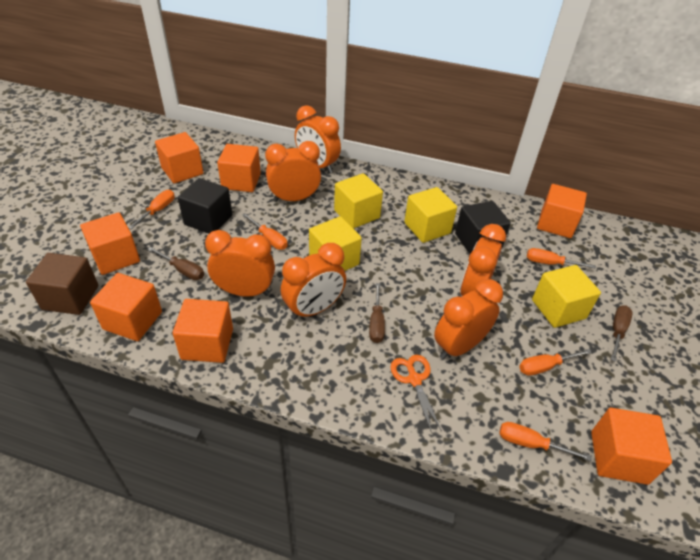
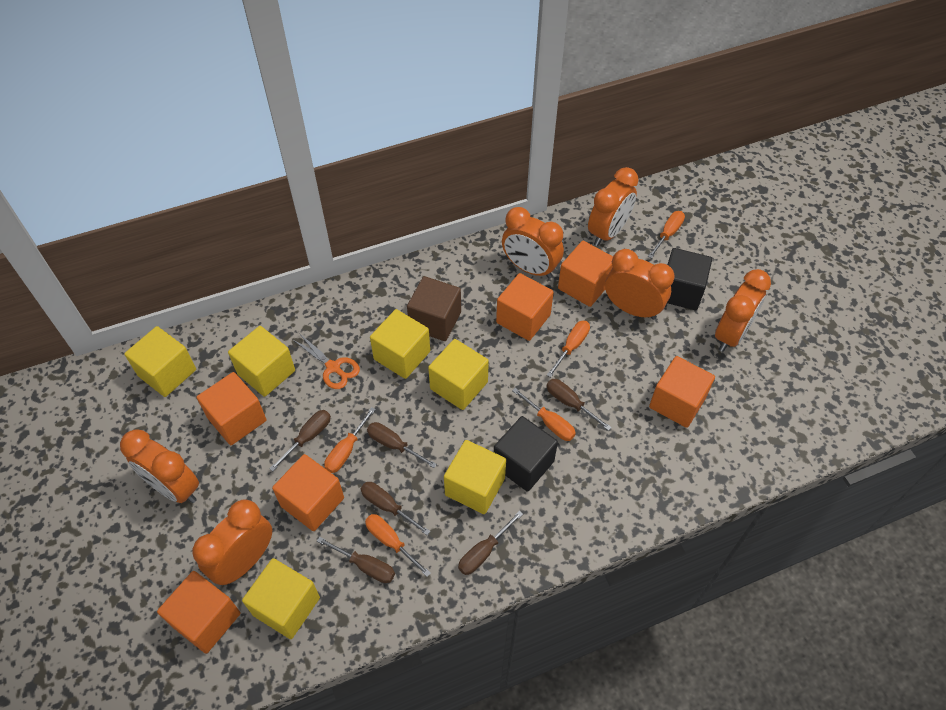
brown screwdriver: [148,247,204,280] [369,283,385,343] [610,305,633,362] = 3 -> [269,410,331,471] [317,537,395,583] [361,482,431,535] [367,422,437,468] [458,511,523,575] [546,379,612,431] = 6
orange cube: [80,212,140,275] [90,273,162,341] [155,132,204,183] [173,299,233,363] [217,144,261,192] [537,184,587,238] [591,408,672,485] = 7 -> [157,571,241,654] [197,372,267,445] [272,454,344,531] [496,273,554,341] [558,241,613,307] [649,356,715,428] = 6
yellow cube: [309,216,362,271] [334,173,383,229] [404,187,457,243] [532,265,601,328] = 4 -> [124,326,196,397] [228,326,295,397] [242,558,320,639] [370,309,430,379] [428,339,489,410] [444,440,506,514] = 6

